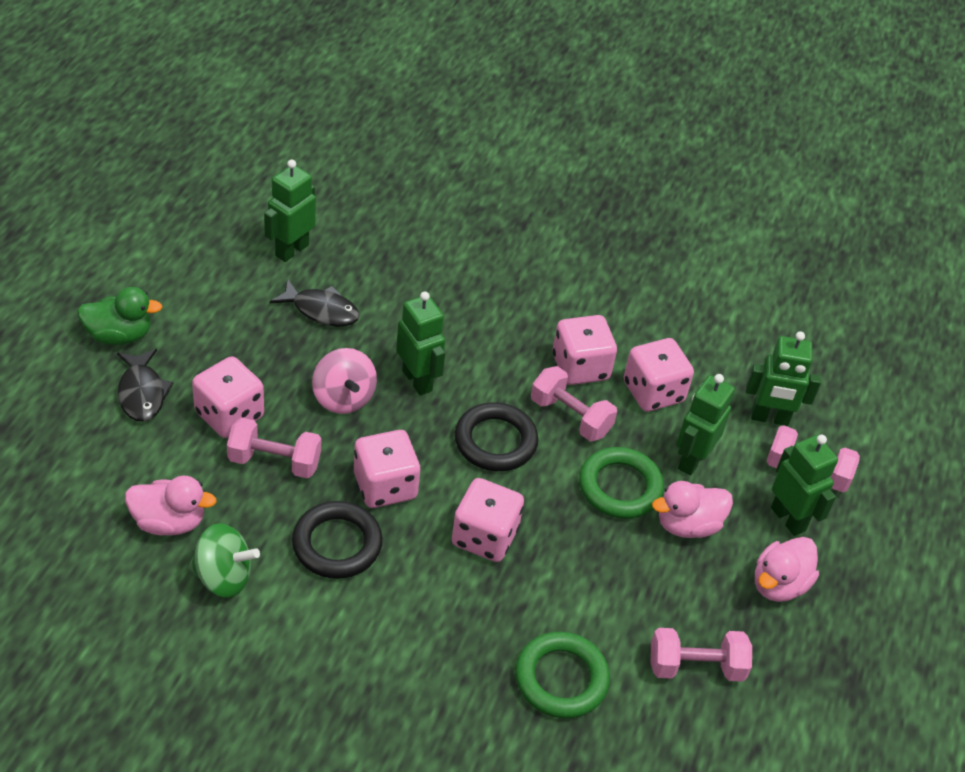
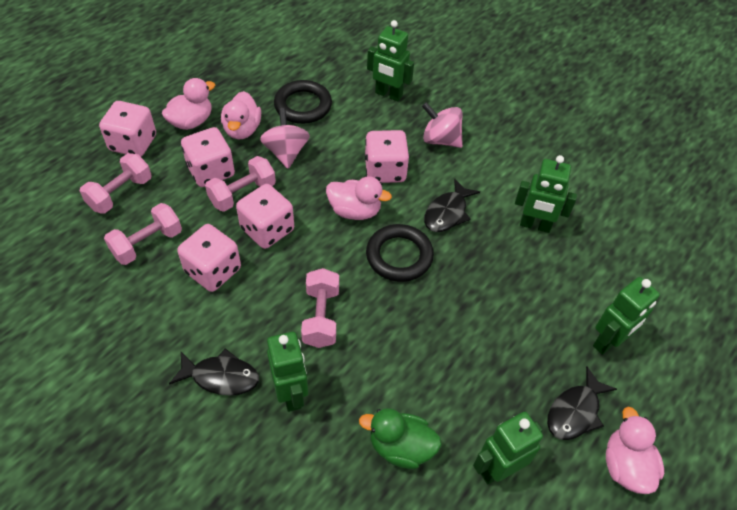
black fish: [117,349,174,422] [270,278,360,327] = 2 -> [169,348,259,396] [424,178,480,232] [547,366,617,440] = 3
green ring: [515,632,610,718] [579,447,664,519] = 2 -> none = 0
green spinning top: [188,523,260,598] = 1 -> none = 0
pink duck: [125,476,217,536] [652,481,733,538] [755,537,819,602] = 3 -> [162,78,215,130] [221,91,261,140] [326,176,392,220] [606,407,664,494] = 4
pink spinning top: [312,348,377,414] = 1 -> [260,108,310,169] [422,102,463,148] = 2

